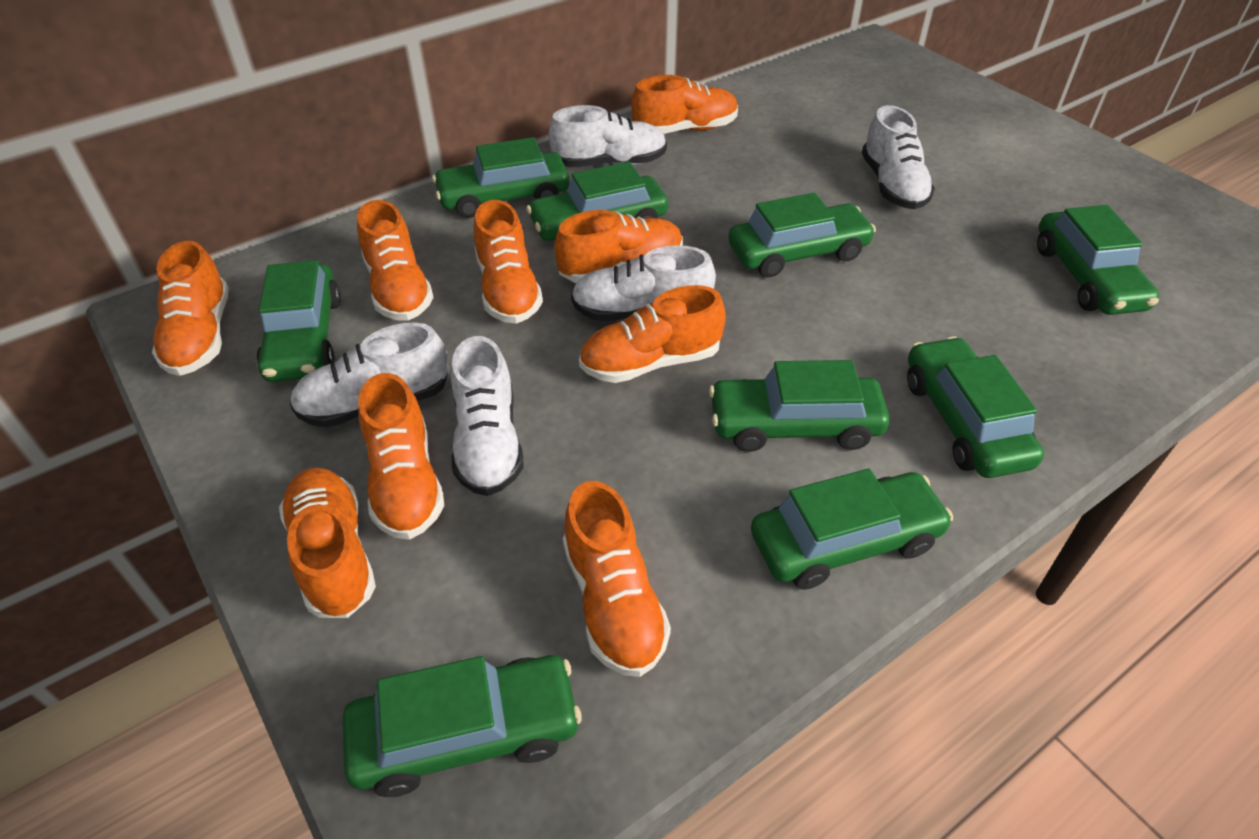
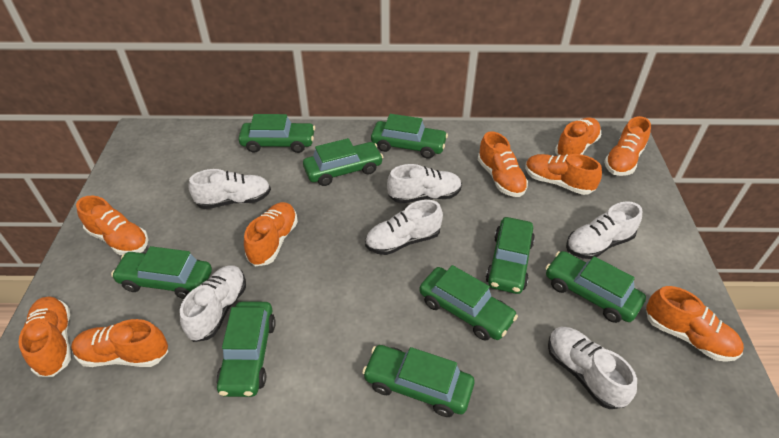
white shoe: [290,322,448,427] [451,336,524,496] [549,105,667,167] [571,245,716,321] [862,105,935,209] = 5 -> [180,265,246,342] [189,169,271,209] [365,200,443,255] [387,164,462,204] [548,327,637,409] [566,201,642,259] = 6

